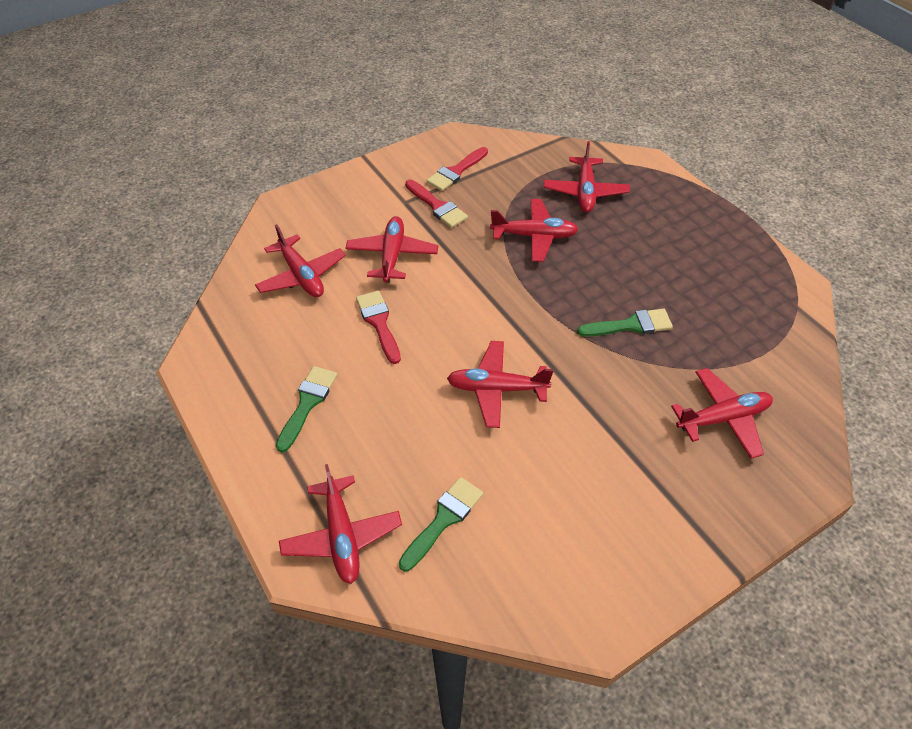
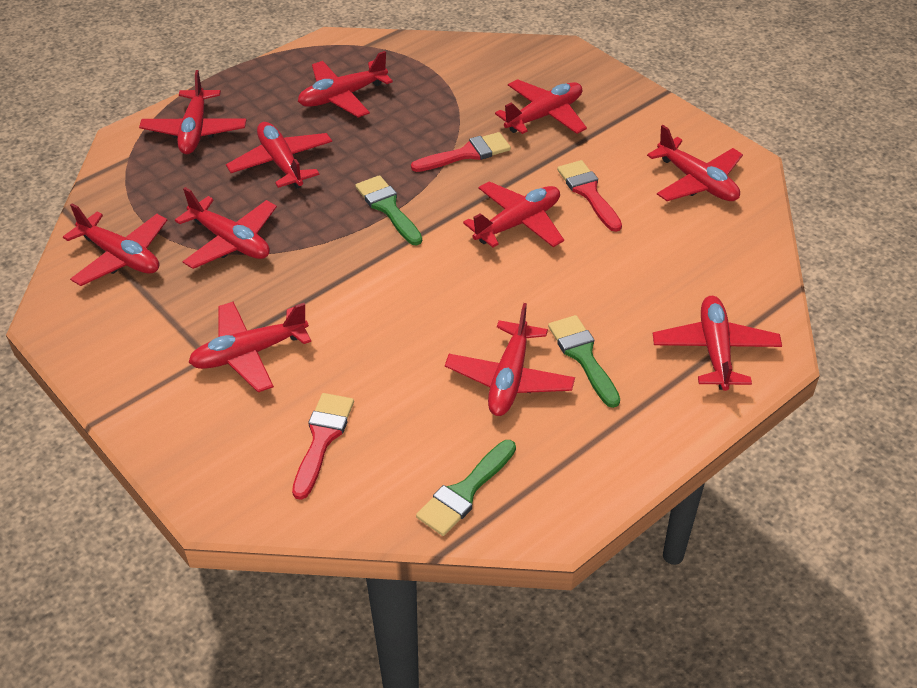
red plane: [255,224,346,297] [279,464,402,584] [346,216,438,283] [447,341,553,428] [490,199,579,262] [543,141,630,212] [671,368,773,459] = 7 -> [63,203,167,286] [139,70,246,154] [175,187,277,269] [188,302,311,392] [226,122,332,189] [298,51,393,118] [445,303,575,416] [463,181,564,247] [495,79,587,134] [647,125,743,201] [653,296,782,391] = 11

